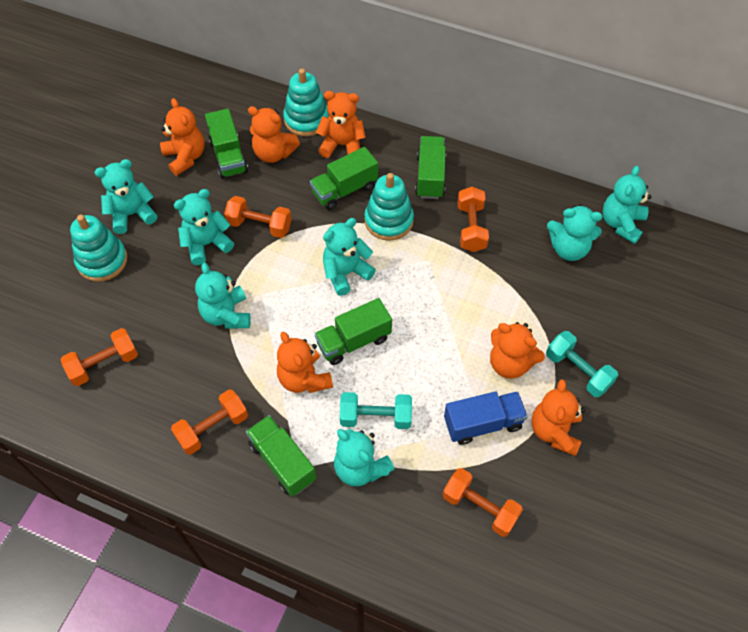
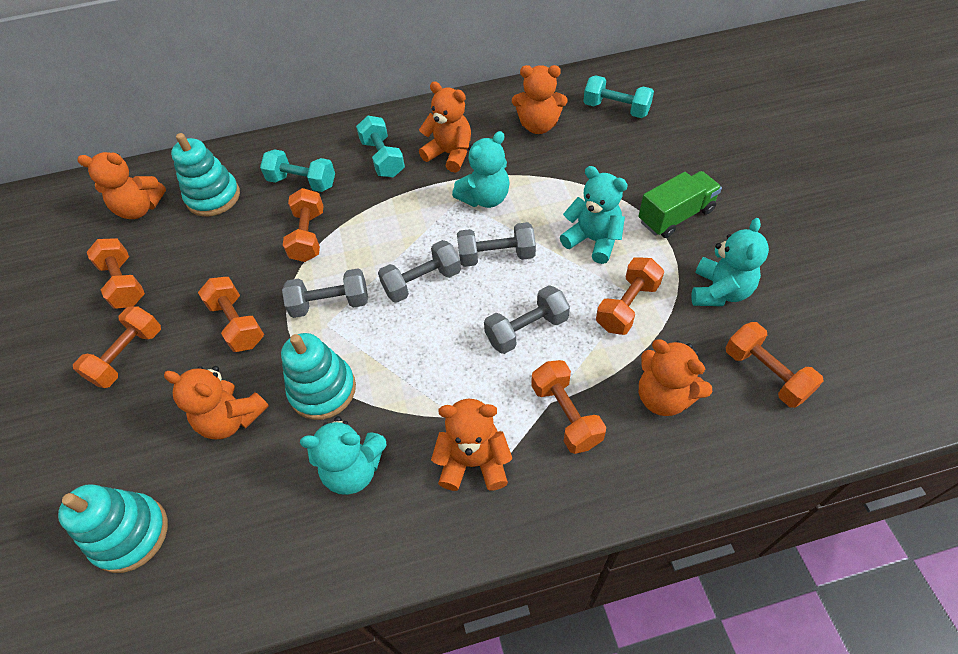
blue truck: [444,391,528,445] = 1 -> none = 0
green truck: [205,109,248,179] [246,415,316,497] [310,147,378,210] [315,298,392,365] [415,136,446,199] = 5 -> [639,171,722,238] = 1
grey dumbbell: none = 0 -> [282,269,368,318] [378,240,461,303] [457,222,536,267] [484,285,570,354] = 4
orange dumbbell: [61,328,138,386] [171,390,248,455] [224,196,292,238] [443,468,523,537] [458,187,489,252] = 5 -> [73,306,161,388] [87,238,145,309] [198,277,264,352] [283,188,323,262] [531,360,606,454] [596,257,664,335] [726,322,823,408] = 7
turquoise dumbbell: [340,392,412,429] [546,331,618,397] = 2 -> [260,149,335,192] [356,116,405,177] [583,75,654,118] = 3
turquoise teddy bear: [94,159,157,234] [174,189,234,265] [195,263,251,329] [323,218,376,296] [334,429,394,486] [547,205,603,261] [603,166,651,244] = 7 -> [300,416,387,495] [452,131,510,208] [560,166,628,264] [691,218,769,306] = 4

